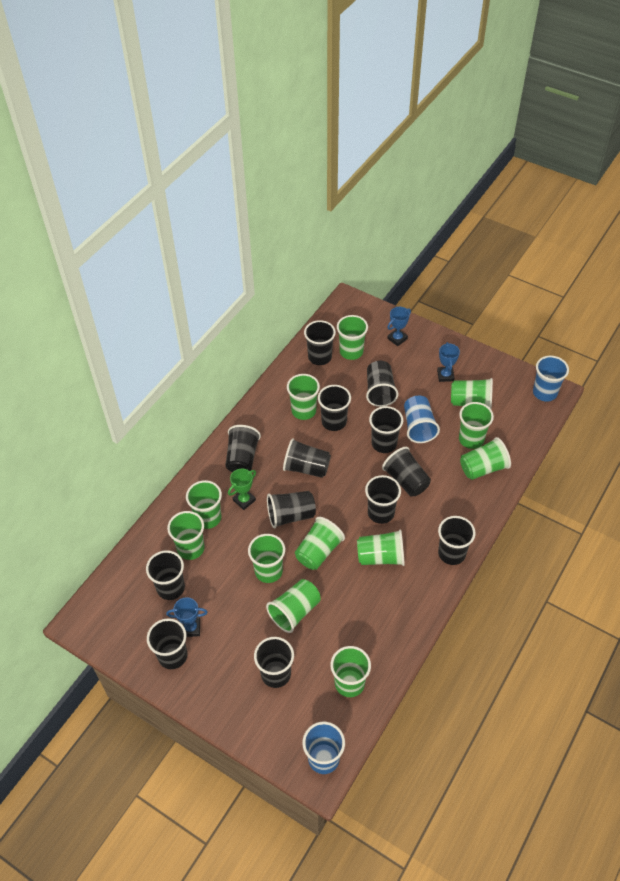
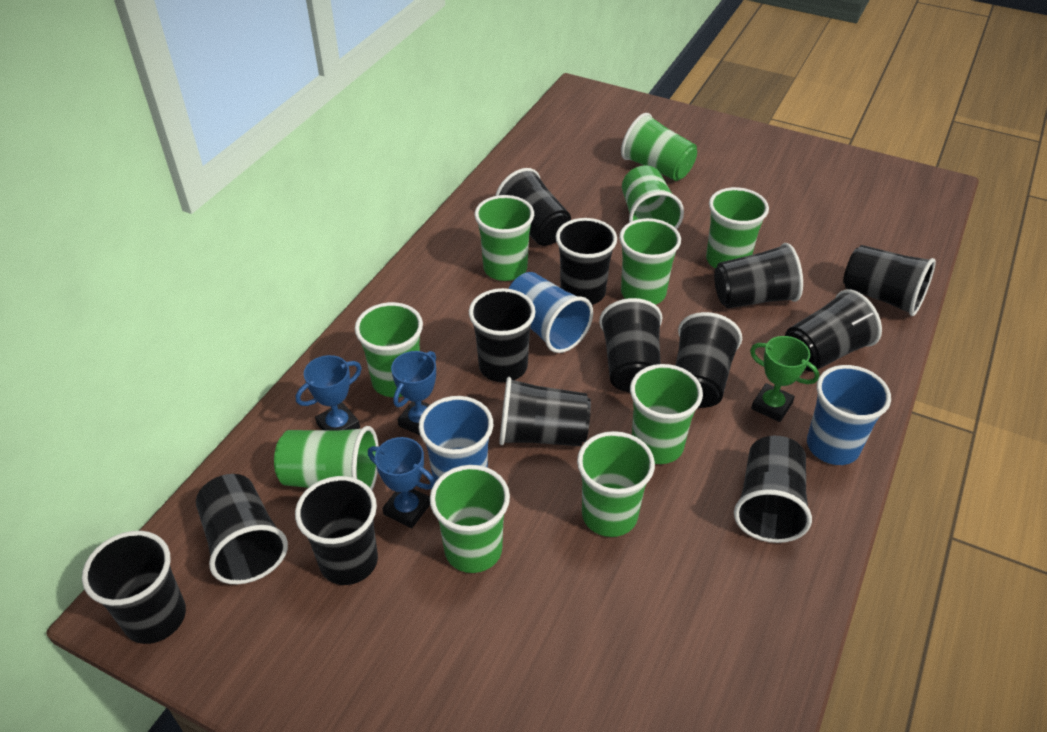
green cup: [167,511,205,560] [186,480,222,529] [248,534,285,583] [266,579,321,633] [287,374,320,420] [295,517,345,570] [330,646,371,697] [337,315,368,360] [357,530,405,566] [451,378,493,409] [459,402,494,449] [460,437,511,480] = 12 -> [274,426,379,490] [355,302,423,397] [430,465,510,573] [475,195,534,281] [577,431,655,537] [619,218,681,305] [621,113,697,181] [622,165,684,229] [630,364,703,464] [706,187,769,269] = 10

